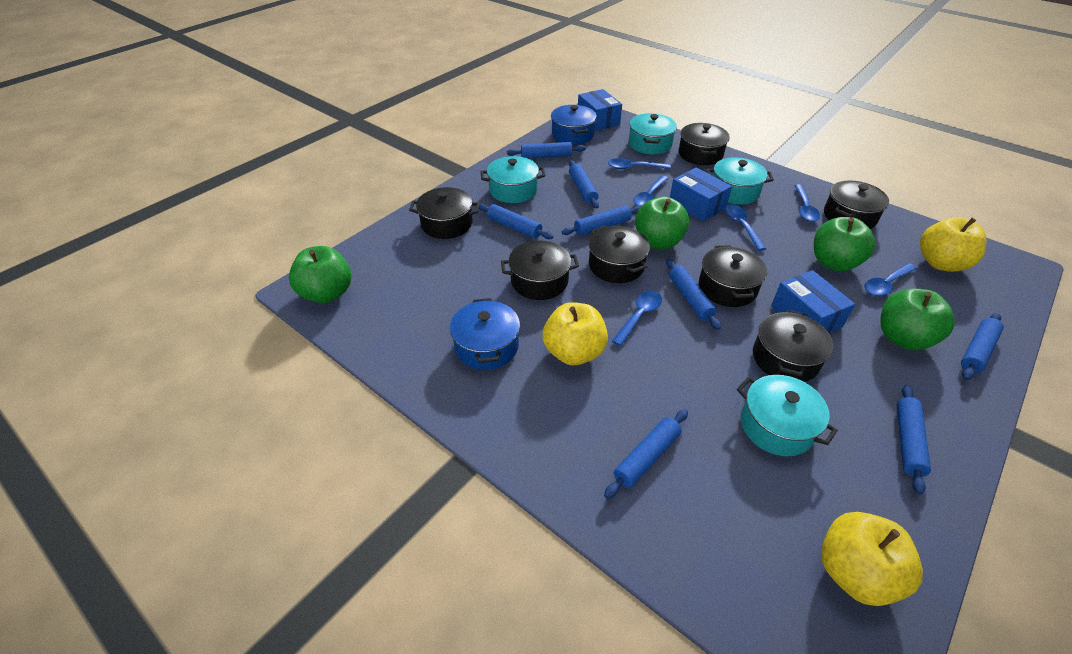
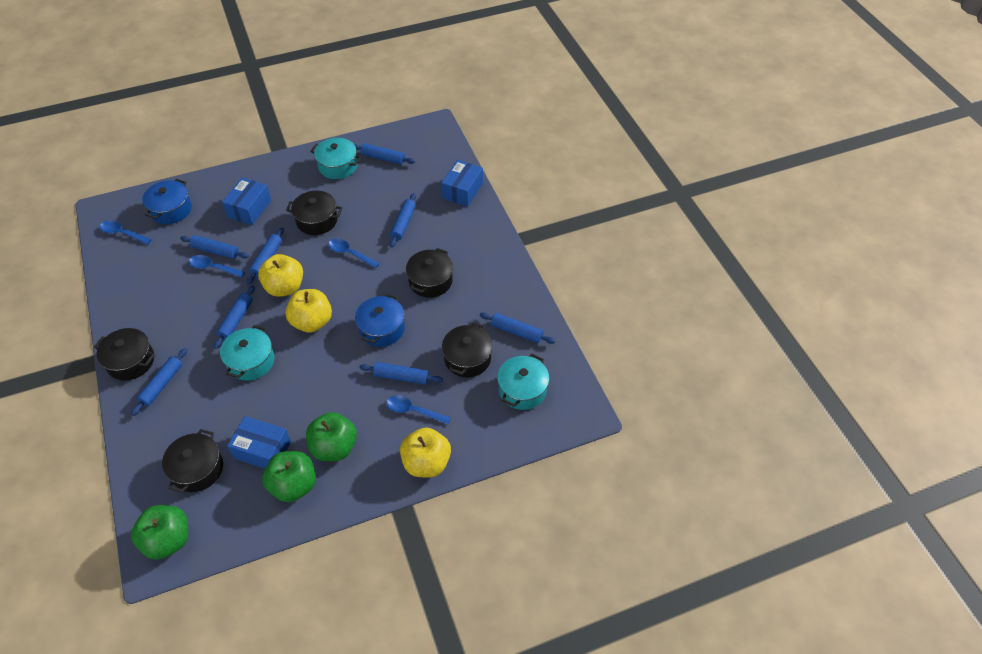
black pot: [409,187,480,239] [501,240,579,300] [589,226,650,283] [679,123,730,165] [699,245,767,307] [753,310,834,382] [824,180,889,229] = 7 -> [94,328,155,381] [162,429,223,493] [286,191,342,235] [406,248,453,298] [442,322,493,377] = 5
blue spoon: [608,158,671,169] [612,291,662,346] [633,176,669,207] [725,205,766,251] [794,184,820,222] [865,263,917,296] = 6 -> [100,220,152,245] [189,255,245,278] [329,239,380,268] [386,395,451,425] = 4
green apple: [289,246,351,303] [635,197,689,249] [814,217,875,271] [880,289,955,350] = 4 -> [131,505,188,560] [263,451,316,502] [306,412,357,461] = 3
turquoise pot: [481,156,545,203] [629,113,677,154] [706,157,774,205] [737,375,838,456] = 4 -> [220,325,275,381] [310,138,361,179] [497,354,549,410] = 3

